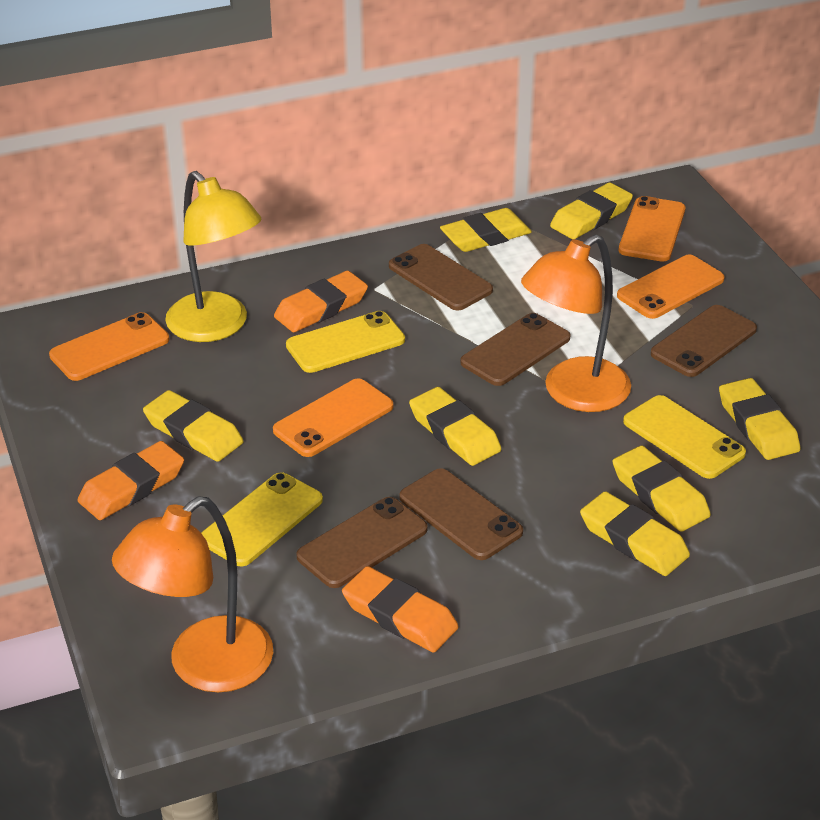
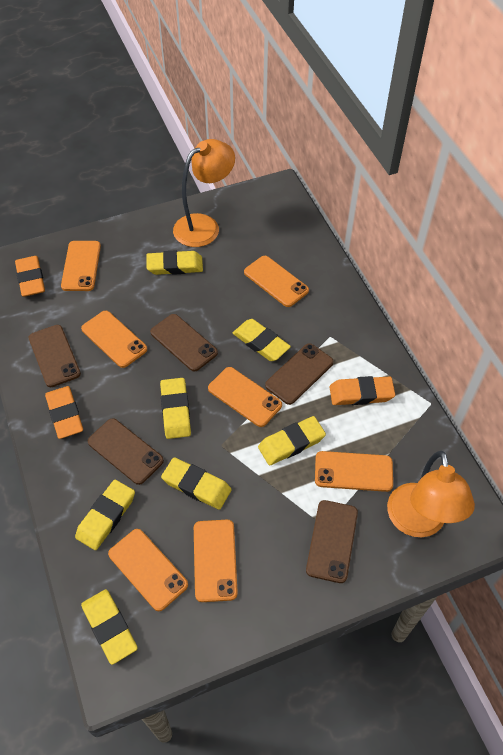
orange phone: [49,312,169,381] [273,378,393,457] [617,255,725,319] [619,196,686,262] = 4 -> [61,241,101,291] [81,311,147,368] [108,529,188,611] [194,520,238,602] [208,367,282,427] [244,256,309,307] [315,451,393,492] = 7
yellow lamp: [165,171,261,342] = 1 -> none = 0
yellow phone: [201,472,323,566] [286,311,405,373] [623,395,746,479] = 3 -> none = 0

